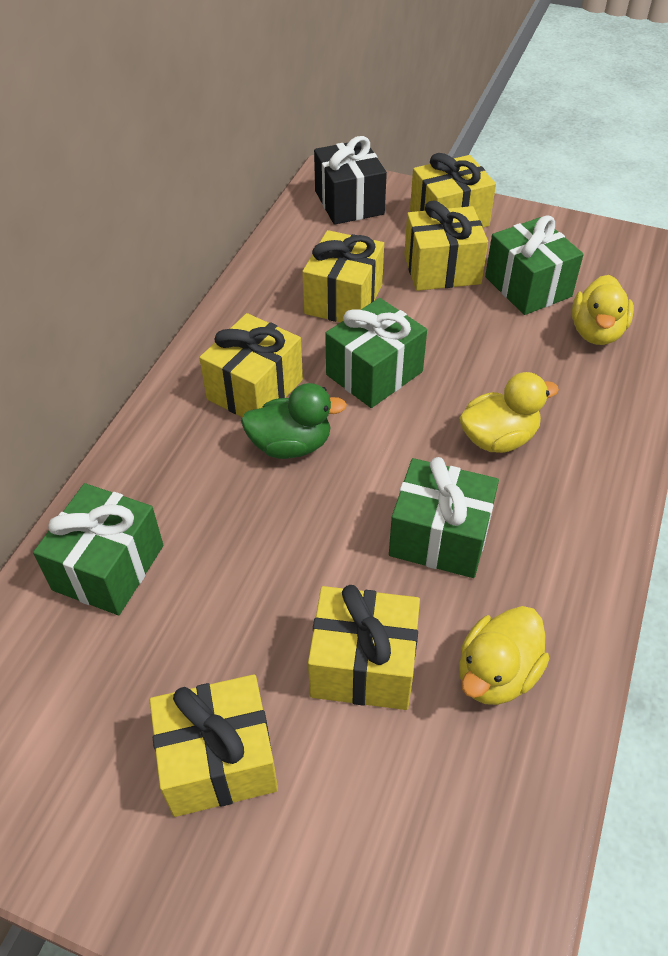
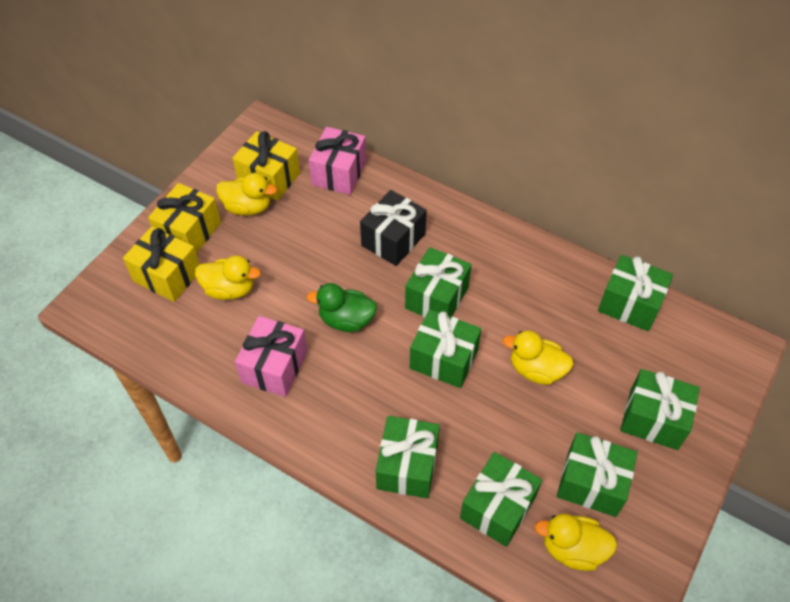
green gift: [33,483,163,615] [325,298,427,408] [389,457,499,578] [485,215,584,315] = 4 -> [376,416,440,499] [405,247,471,317] [410,309,481,388] [460,452,542,547] [557,432,638,517] [598,255,673,331] [620,369,700,450] = 7
pink gift: none = 0 -> [235,316,307,397] [309,127,366,195] = 2
yellow duck: [459,372,559,453] [459,606,549,705] [572,275,634,345] = 3 -> [195,255,261,300] [216,173,277,216] [503,330,573,385] [534,514,617,571] = 4
yellow gift: [150,674,278,817] [199,313,303,417] [302,230,384,322] [308,585,420,710] [404,200,488,291] [410,153,496,228] = 6 -> [123,226,199,302] [148,183,221,254] [232,131,300,201] = 3

